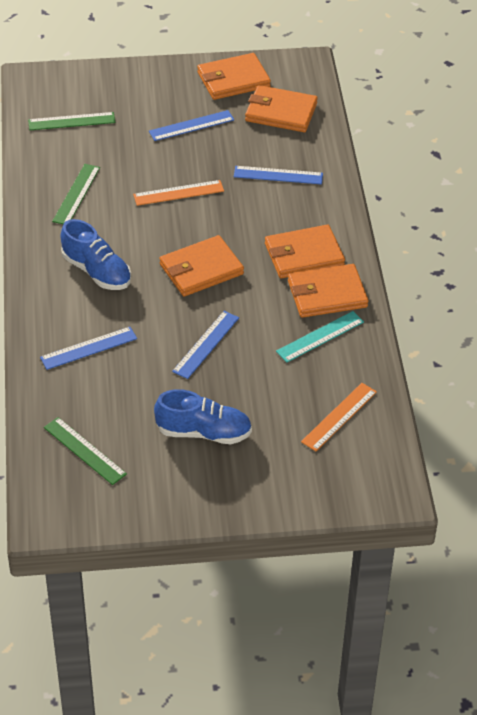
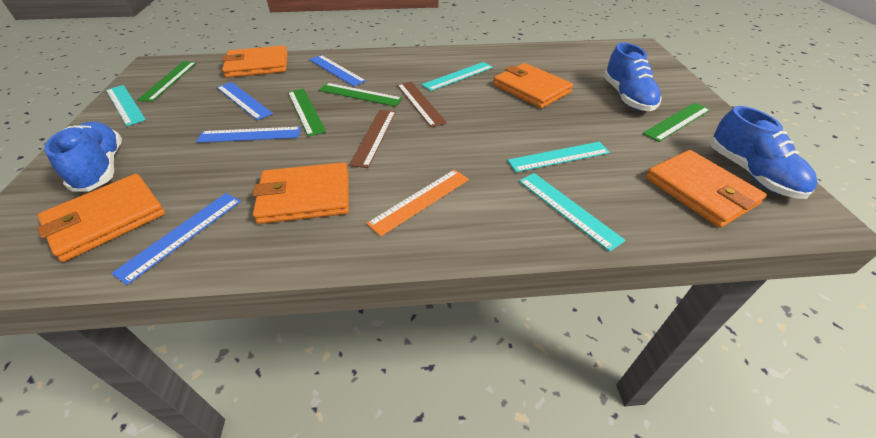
blue shoe: [61,219,131,290] [154,389,252,444] = 2 -> [44,122,122,192] [604,43,662,111] [710,106,818,199] = 3
brown ruler: none = 0 -> [349,110,396,168] [397,82,447,127] = 2
green ruler: [28,112,115,130] [44,417,127,485] [52,164,100,224] = 3 -> [137,61,197,102] [288,89,326,137] [319,83,402,107] [643,103,711,142] = 4
orange ruler: [133,180,224,206] [301,383,377,451] = 2 -> [366,170,469,236] = 1
turquoise ruler: [276,311,364,362] = 1 -> [106,85,146,126] [421,62,493,91] [507,142,610,172] [519,173,626,252] = 4

